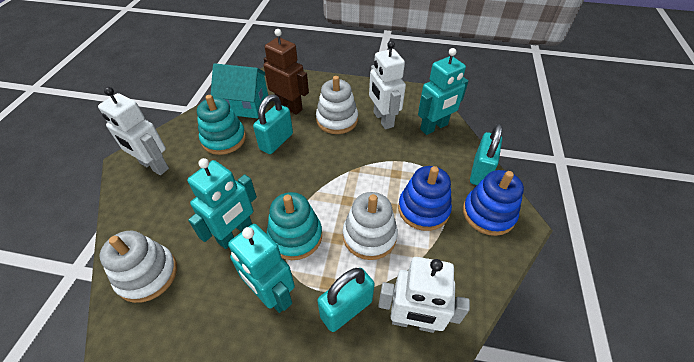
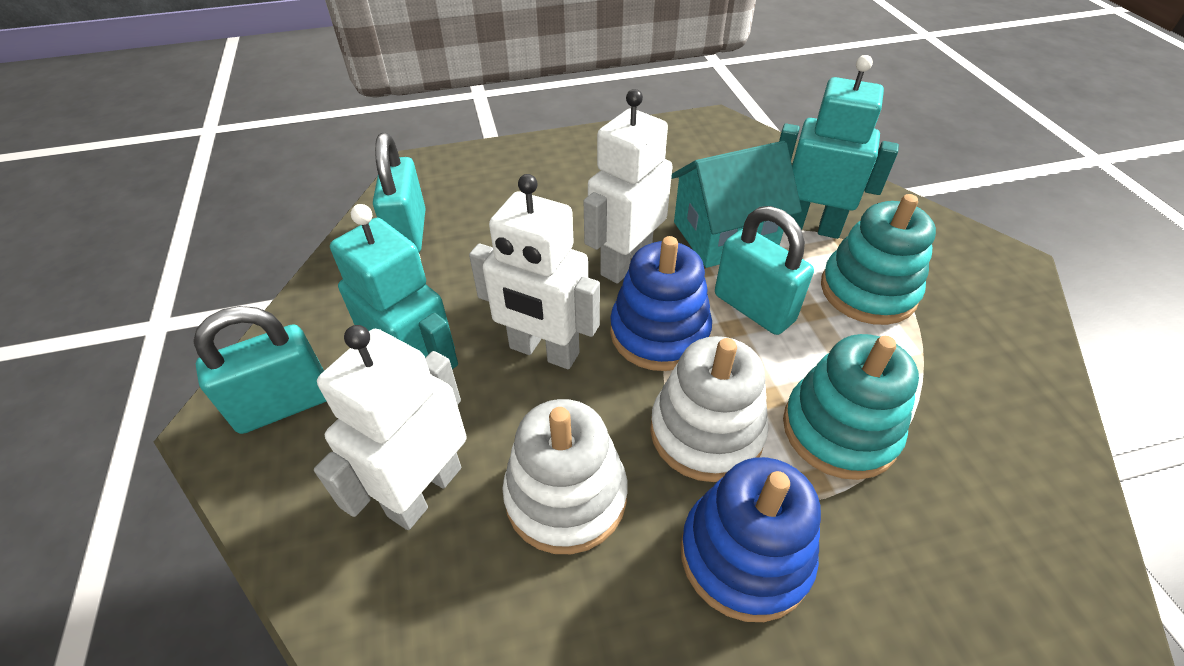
brown robot: [264,29,309,115] = 1 -> none = 0
turquoise robot: [187,158,257,249] [228,224,295,313] [418,48,468,135] = 3 -> [330,204,458,369] [779,55,899,239] = 2
white stacking toy: [99,231,177,303] [316,76,358,134] [343,192,398,260] = 3 -> [503,399,627,554] [650,336,769,482] = 2

